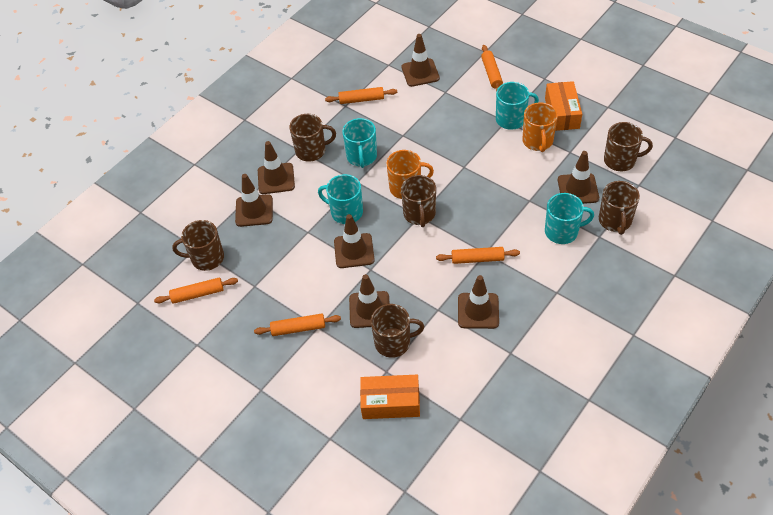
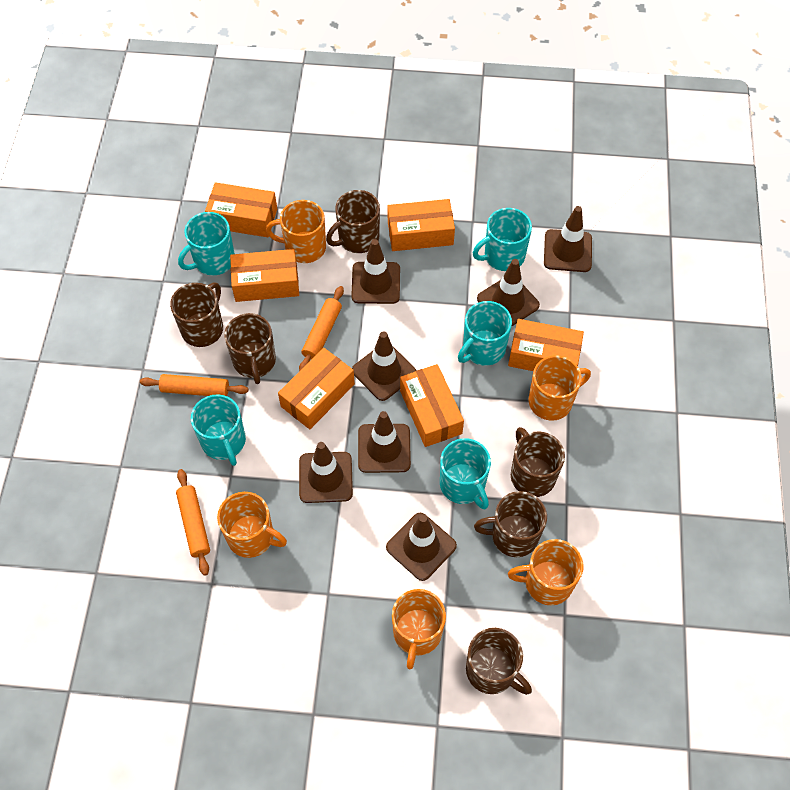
orange box: [360,375,420,419] [545,81,582,131] = 2 -> [205,182,277,237] [230,249,299,302] [278,348,355,429] [388,199,455,251] [400,364,464,447] [508,319,584,371] = 6
orange mug: [387,150,434,199] [522,102,558,152] = 2 -> [217,492,287,558] [266,200,326,263] [392,589,446,670] [508,539,583,606] [528,355,591,421] = 5
orange rolling pin: [154,278,238,304] [254,314,341,336] [325,87,397,104] [436,247,520,264] [481,45,503,91] = 5 -> [140,374,248,396] [176,469,210,576] [299,286,344,371] = 3
turquoise mug: [318,174,363,224] [342,118,377,168] [496,82,539,130] [545,193,594,244] = 4 -> [178,212,235,276] [191,394,246,466] [440,438,491,509] [458,301,512,366] [473,208,532,271] = 5

